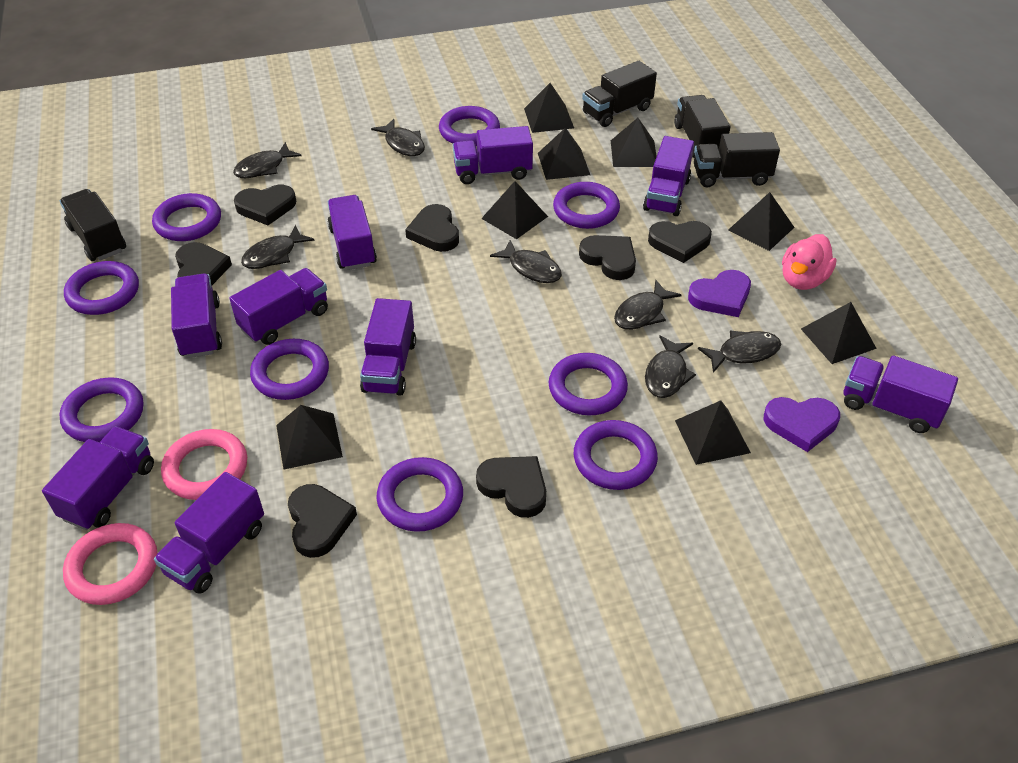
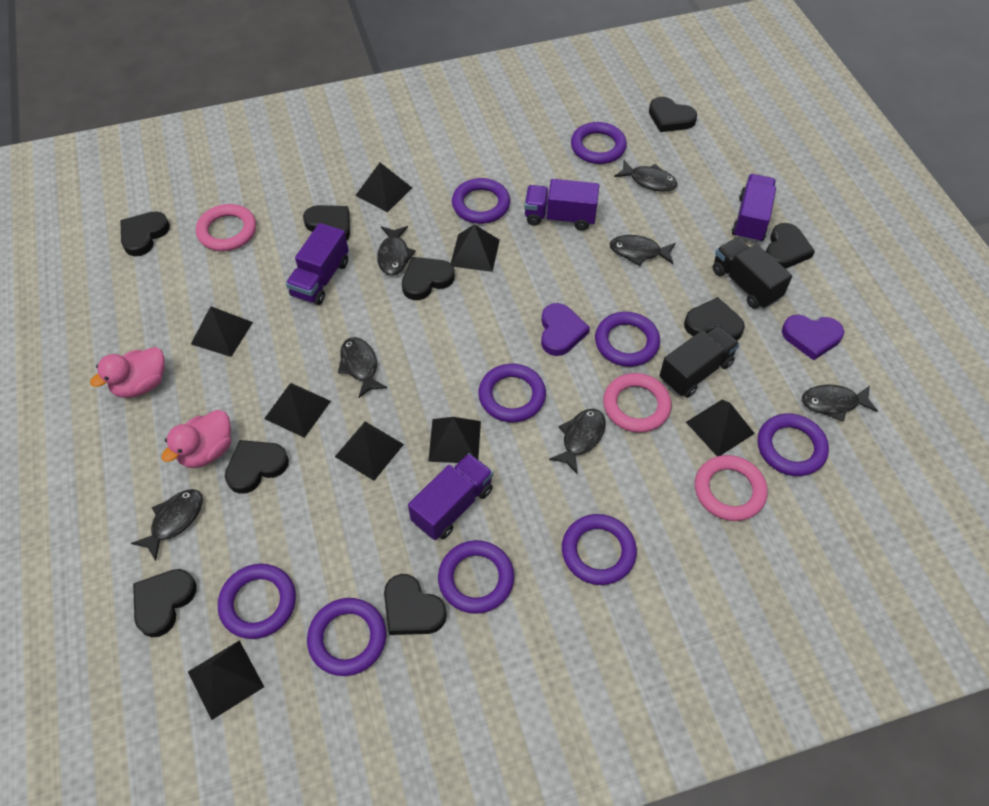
black heart: [175,242,232,285] [234,185,296,225] [288,484,357,558] [405,204,459,252] [476,456,546,518] [579,235,636,280] [648,221,712,263] = 7 -> [120,211,170,256] [133,569,197,637] [225,440,289,494] [303,205,350,240] [384,574,447,635] [402,257,455,300] [649,97,697,132] [684,297,745,341] [766,223,815,269] = 9
black truck: [60,189,126,261] [582,61,657,127] [674,95,730,158] [694,132,780,187] = 4 -> [659,326,740,398] [712,238,792,309] = 2
pink duck: [782,234,837,290] = 1 -> [90,347,165,398] [161,410,231,468] = 2
pink ring: [63,523,158,605] [161,429,247,500] = 2 -> [196,204,256,251] [603,373,672,433] [695,455,767,521] = 3
purple truck: [42,426,154,530] [154,472,264,593] [171,273,222,358] [229,268,328,345] [327,195,377,270] [360,298,416,396] [453,126,533,184] [643,136,694,216] [844,355,958,433] = 9 -> [286,223,349,305] [408,453,493,540] [524,179,599,231] [732,174,776,243] = 4

